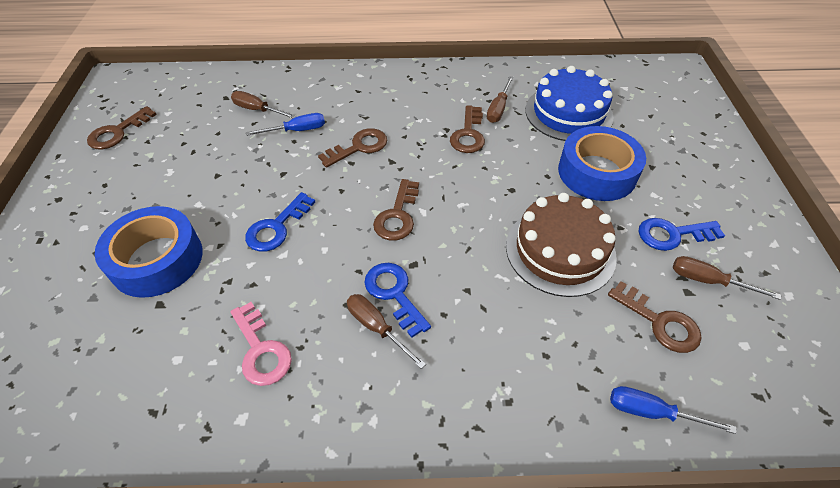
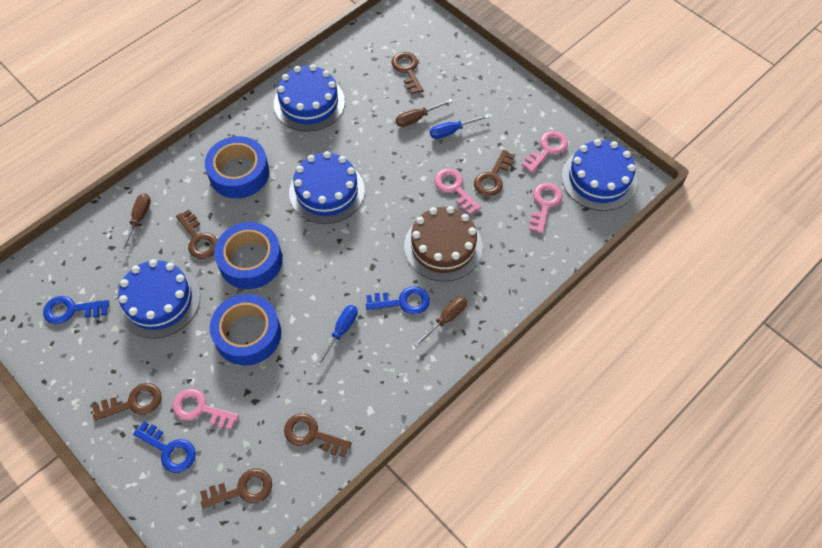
blue cake: [525,66,614,141] = 1 -> [118,259,200,339] [274,64,345,132] [289,151,365,224] [562,139,637,211] = 4
blue tape: [95,206,203,298] [558,126,646,201] = 2 -> [205,136,269,198] [210,294,281,366] [214,222,283,289] = 3
brown key: [87,106,157,149] [318,128,387,168] [373,179,419,240] [450,105,485,153] [608,281,702,353] = 5 -> [92,383,162,421] [176,210,218,259] [200,469,272,508] [284,413,352,457] [391,52,424,94] [474,150,515,196] = 6
brown screwdriver: [231,91,296,118] [347,294,426,369] [487,76,514,123] [673,256,781,300] = 4 -> [121,193,151,252] [396,99,453,127] [414,296,467,347] = 3
pink key: [230,302,292,386] = 1 -> [172,389,239,430] [434,168,481,215] [522,131,568,173] [529,183,562,234] = 4

